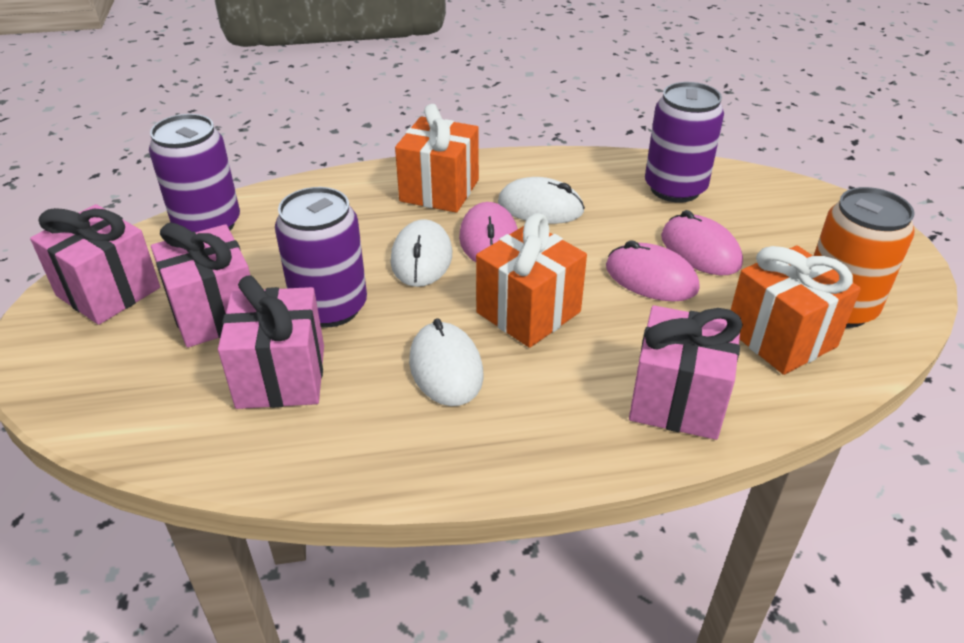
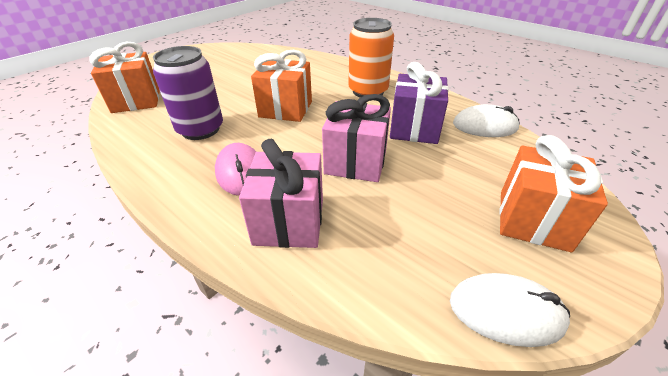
pink gift: [30,204,160,325] [151,222,250,348] [218,275,324,409] [629,305,743,440] = 4 -> [239,139,323,248] [322,94,391,182] = 2
pink mouse: [459,202,518,262] [606,240,700,302] [661,210,743,275] = 3 -> [215,143,256,196] = 1
purple can: [149,114,240,232] [275,187,367,327] [645,82,724,203] = 3 -> [153,46,223,140] = 1
purple gift: none = 0 -> [390,62,449,144] = 1
white mouse: [391,219,452,287] [409,318,484,406] [498,177,585,224] = 3 -> [450,273,570,347] [453,104,520,137] = 2

